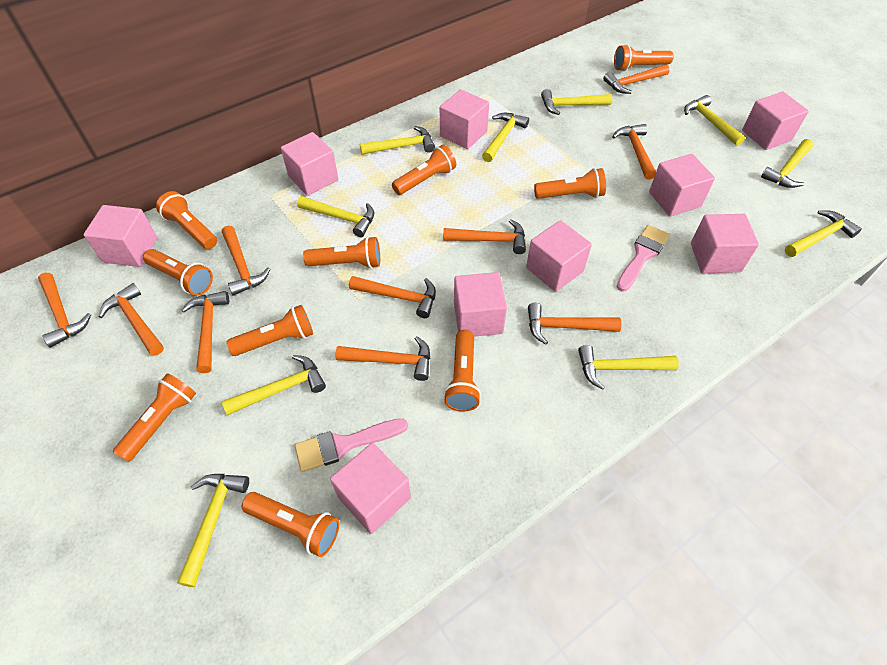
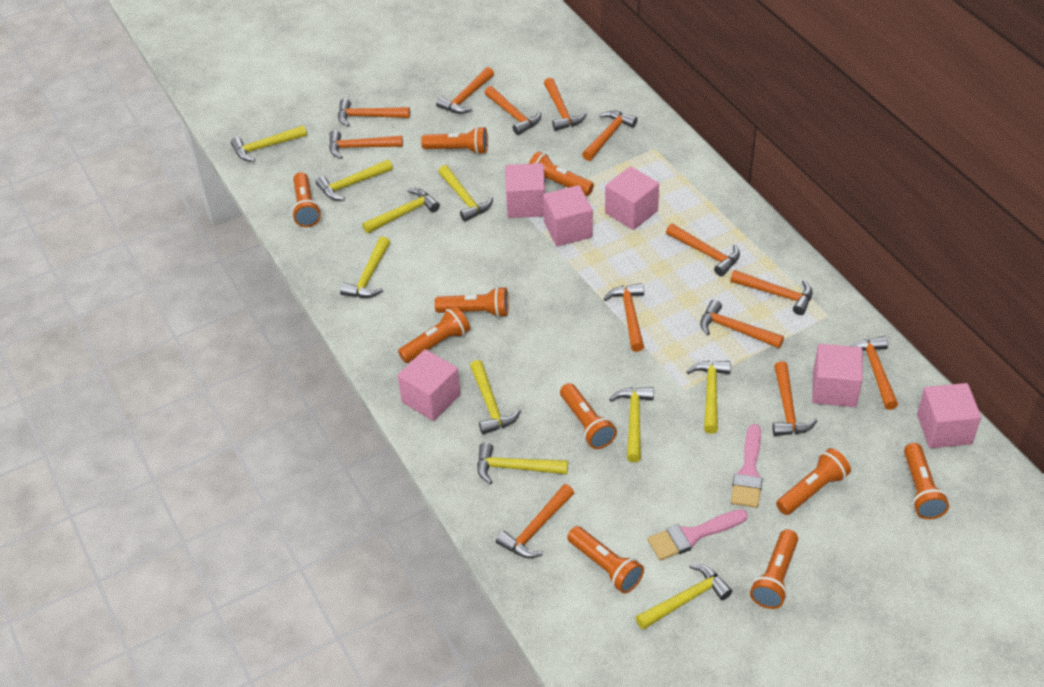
orange hammer: [38,273,91,347] [99,283,164,356] [181,291,229,373] [222,226,270,296] [335,336,430,381] [349,276,436,318] [443,219,526,254] [528,303,622,344] [603,64,670,94] [612,124,656,180] = 10 -> [329,130,403,159] [338,98,410,126] [436,67,494,114] [485,86,541,135] [496,484,574,558] [544,78,587,131] [582,111,638,161] [604,283,644,352] [666,224,740,276] [700,300,784,348] [730,270,813,315] [772,361,817,436] [851,336,898,410] = 13
pink cube: [84,205,157,267] [281,132,338,196] [330,443,411,534] [440,89,489,149] [454,272,507,337] [526,220,592,292] [649,154,715,216] [691,214,759,273] [742,92,809,150] = 9 -> [398,349,460,421] [505,163,545,218] [543,185,593,246] [605,166,659,230] [812,344,863,407] [917,383,981,448] = 6

